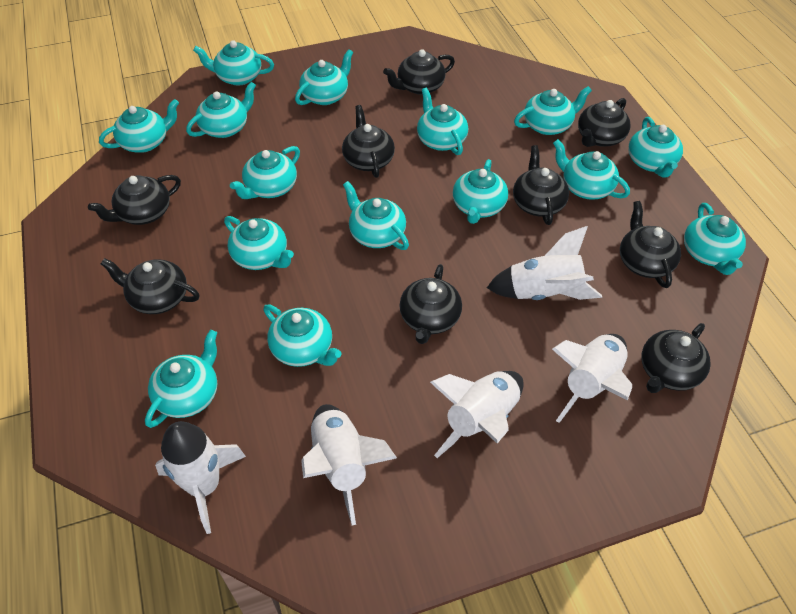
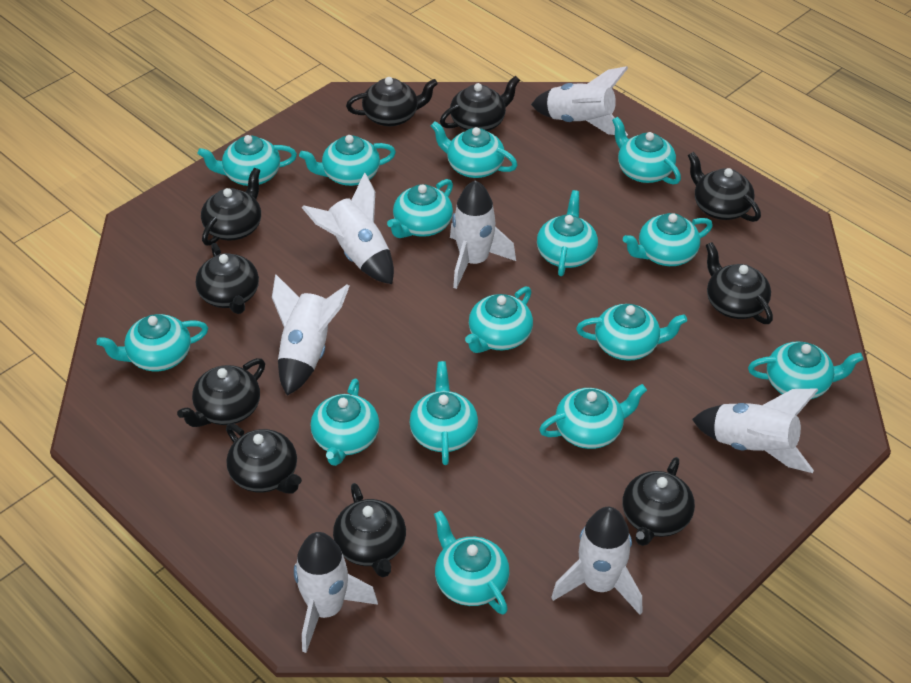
black teapot: [88,175,181,225] [101,258,199,314] [342,105,395,178] [383,49,455,95] [399,264,462,344] [513,145,569,225] [578,98,631,147] [620,201,681,288] [641,323,711,393] = 9 -> [177,358,265,427] [196,243,259,314] [201,168,261,246] [226,423,302,494] [333,483,406,577] [346,77,438,127] [440,76,520,131] [623,457,695,546] [688,152,761,222] [706,242,773,324] = 10
white rocket: [155,421,246,534] [301,404,397,525] [430,371,524,458] [487,226,602,300] [552,334,632,423] = 5 -> [272,275,350,396] [294,532,378,653] [302,172,394,284] [450,180,516,289] [531,66,628,136] [551,507,642,615] [692,389,818,473] = 7

